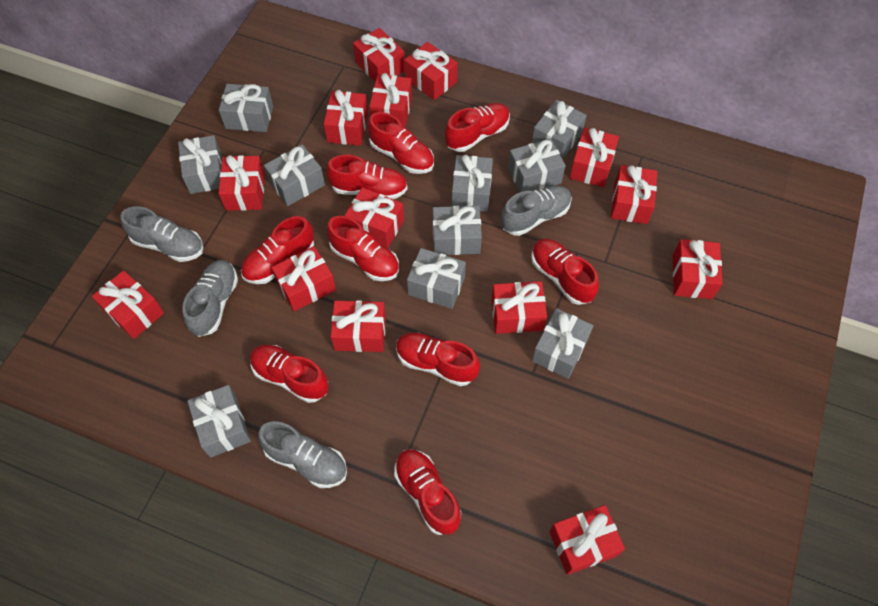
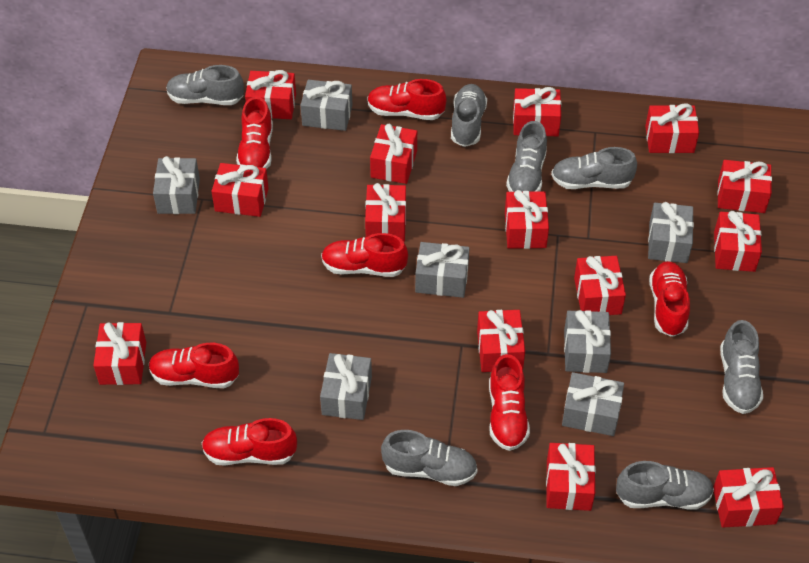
grey gift: [178,135,222,194] [187,385,251,458] [219,84,273,132] [264,144,325,206] [407,248,466,309] [433,206,482,255] [452,155,493,212] [508,138,566,192] [532,100,587,160] [532,308,593,379] = 10 -> [153,156,200,214] [300,80,352,131] [320,353,372,420] [415,242,469,298] [562,372,624,436] [564,310,611,373] [648,202,694,263] = 7
grey shoe: [121,206,203,262] [183,260,238,337] [258,421,347,488] [501,186,572,236] = 4 -> [166,65,244,105] [381,430,478,486] [451,84,487,147] [506,121,547,192] [551,147,637,189] [616,461,714,510] [720,320,763,414] = 7
red shoe: [241,216,314,284] [250,345,329,403] [326,155,408,199] [327,216,399,281] [368,112,434,174] [394,449,461,535] [396,333,480,386] [445,103,510,152] [531,239,599,305] = 9 -> [149,343,239,388] [202,418,297,466] [236,97,273,169] [321,233,408,277] [367,79,446,120] [489,354,530,451] [649,261,690,337] = 7

